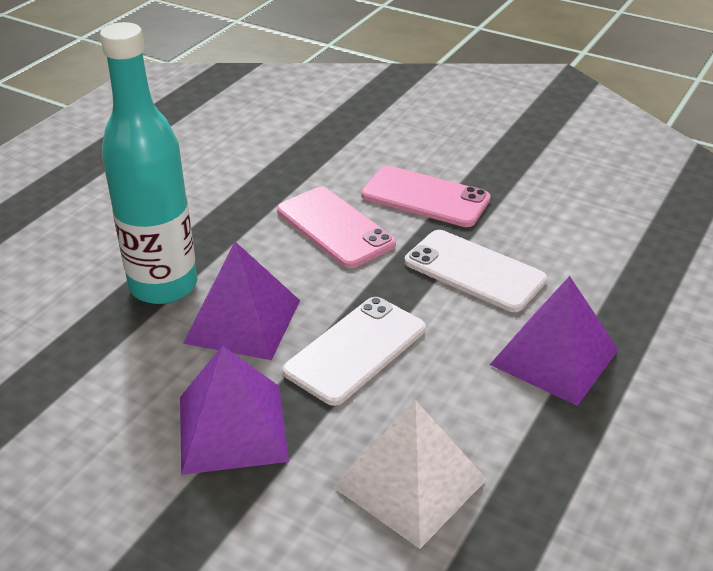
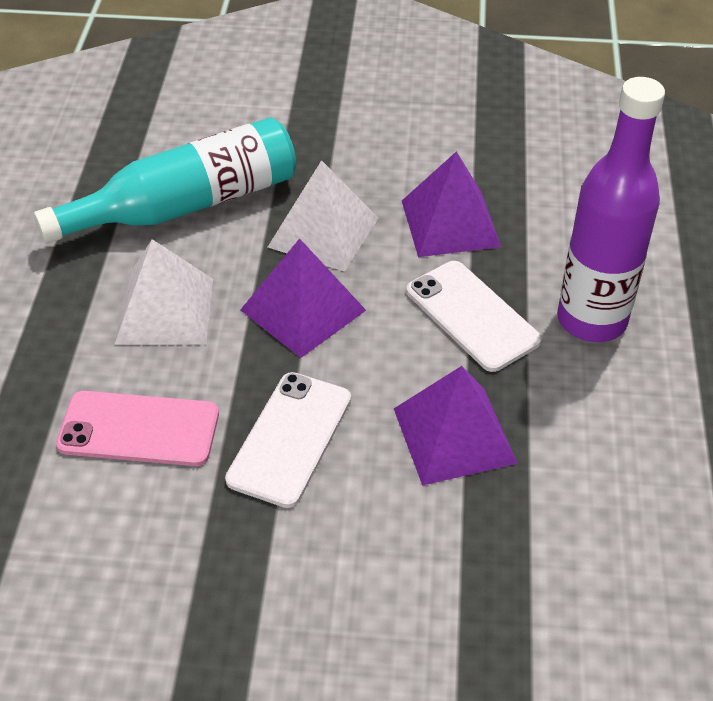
pink phone: [277,187,396,268] [361,166,491,227] = 2 -> [56,391,219,466] = 1
purple bottle: none = 0 -> [557,77,665,342] = 1
white pyramid: [334,400,487,549] = 1 -> [114,239,213,345] [268,160,379,272] = 2

